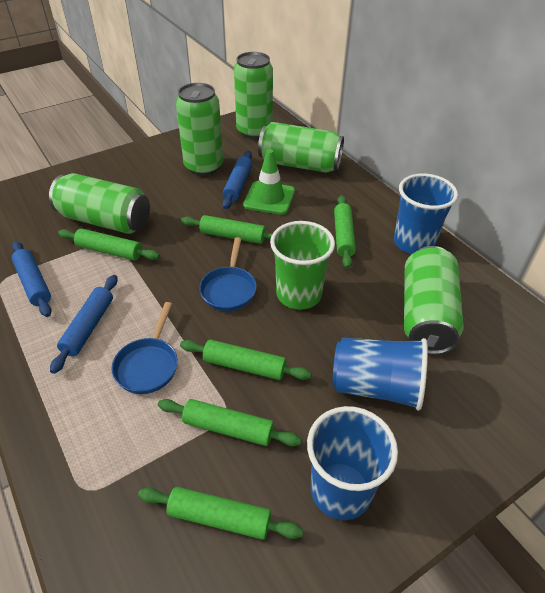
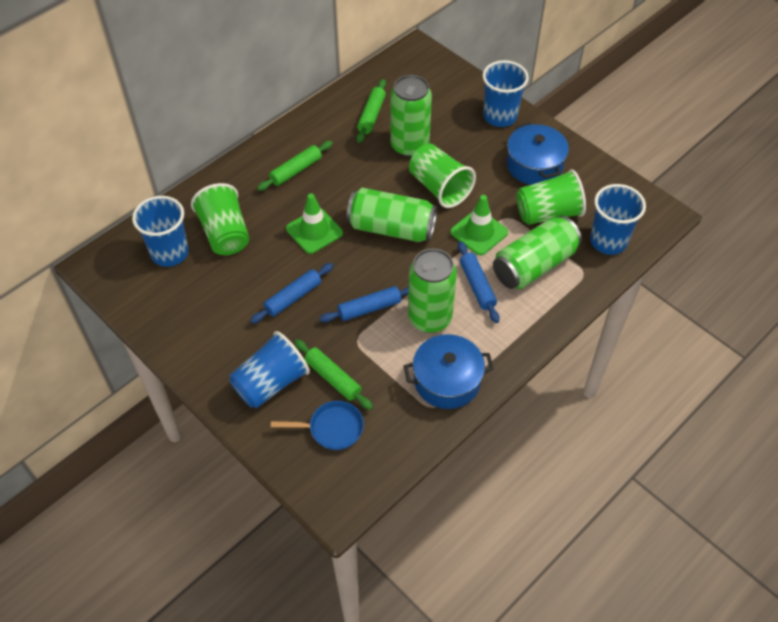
blue cup: [307,406,398,520] [333,338,428,411] [394,174,458,254] = 3 -> [132,196,189,267] [229,331,310,409] [482,60,529,127] [590,184,646,255] = 4
blue pan: [111,302,178,394] [199,237,257,311] = 2 -> [271,401,364,450] = 1
blue pot: none = 0 -> [404,334,494,409] [506,122,569,185] = 2
green can: [49,173,150,234] [176,83,223,176] [234,52,273,139] [258,122,344,173] [404,246,464,355] = 5 -> [346,188,437,242] [391,75,432,157] [408,248,457,333] [493,216,582,289] = 4
green cup: [270,221,335,310] = 1 -> [191,183,249,255] [409,144,476,208] [516,169,586,225] = 3
green rolling pin: [58,228,160,260] [138,487,303,540] [158,399,302,446] [180,340,312,380] [181,215,273,244] [334,195,356,269] = 6 -> [257,141,333,191] [294,339,373,410] [356,79,386,143] = 3
green traffic cone: [243,149,295,215] = 1 -> [286,193,343,254] [450,195,508,255] = 2

